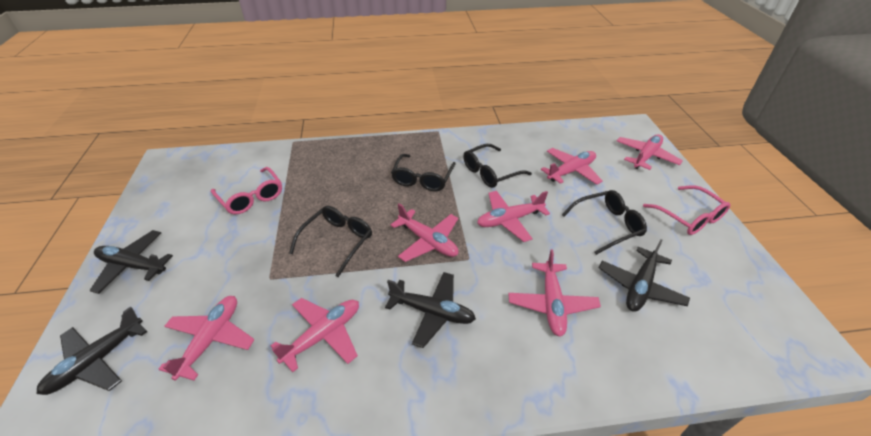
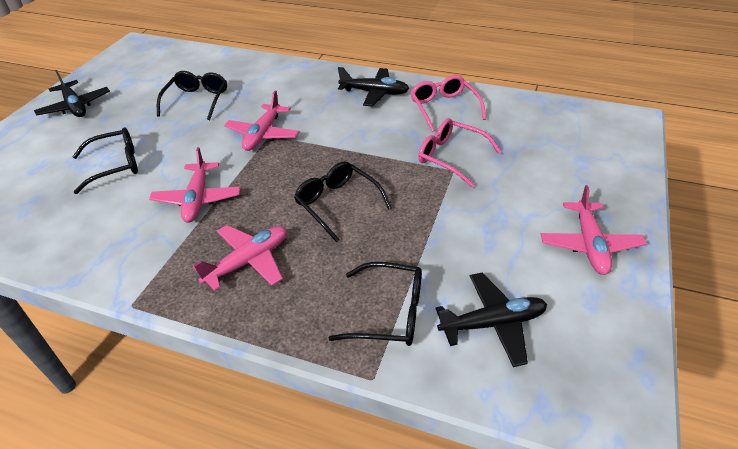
black plane: [37,307,148,395] [89,230,173,294] [385,272,476,348] [599,239,690,312] = 4 -> [34,70,110,117] [338,67,409,107] [435,273,547,367] = 3
pink plane: [158,296,255,381] [271,298,359,372] [390,203,458,262] [477,191,550,242] [508,249,601,337] [541,148,603,185] [617,134,683,170] = 7 -> [149,147,241,223] [193,225,287,291] [224,91,299,151] [541,185,647,275] = 4

